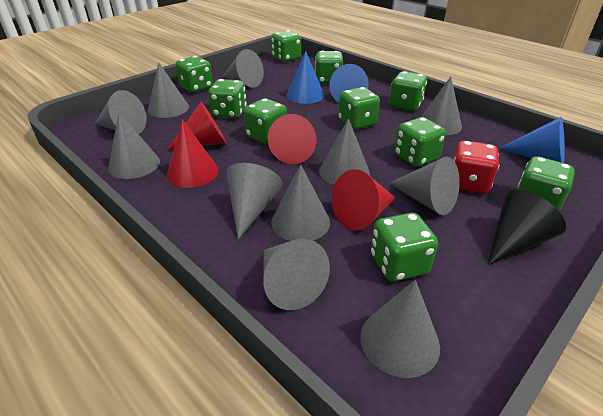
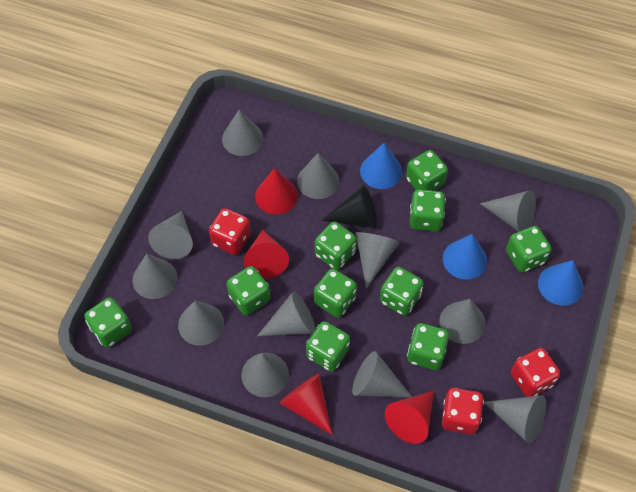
grey cone: [95,90,147,134] [108,112,160,179] [148,62,189,118] [223,49,264,88] [226,163,283,240] [263,239,330,310] [271,164,330,241] [319,119,370,185] [360,280,440,378] [389,157,460,215] [421,77,462,135] = 11 -> [133,254,178,299] [148,211,193,259] [178,301,224,346] [222,109,263,156] [242,353,289,397] [257,291,315,336] [297,153,339,199] [352,351,412,398] [356,232,400,289] [439,299,486,344] [480,190,536,232] [484,395,546,444] = 12
red dice: [453,140,499,194] = 1 -> [209,208,251,255] [441,388,484,434] [511,348,560,397] = 3

